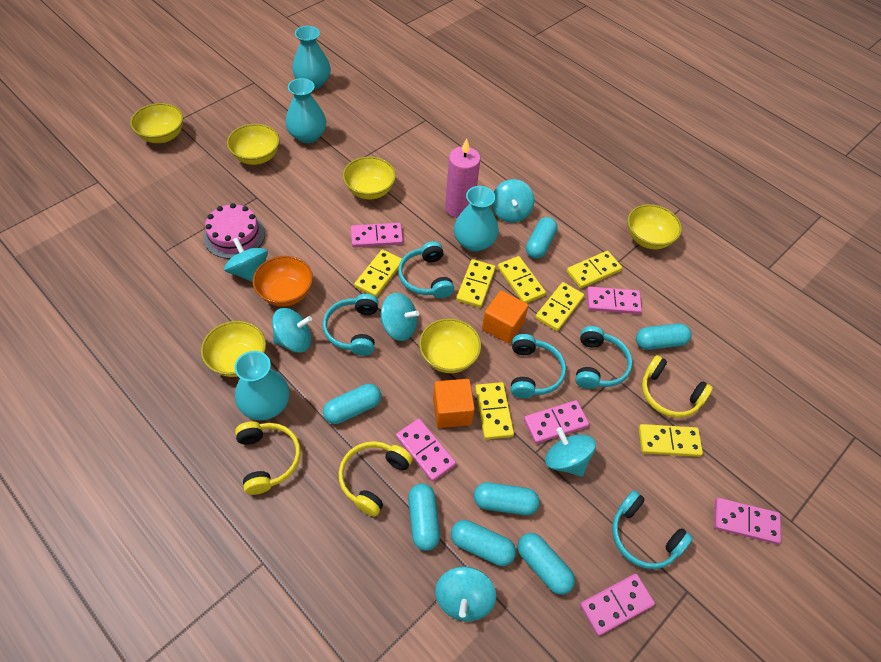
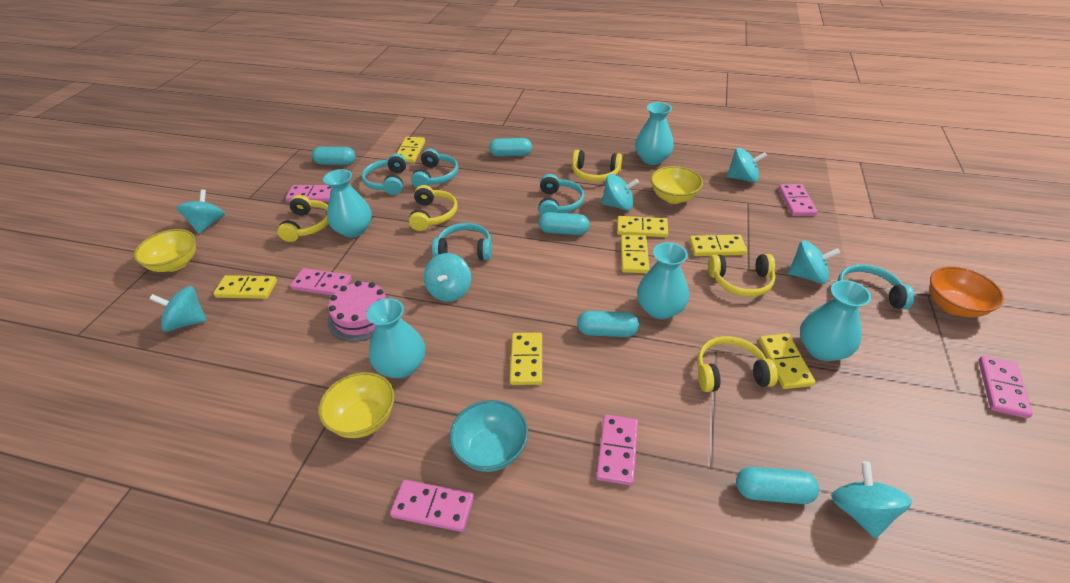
orange cube: [433,379,475,428] [482,290,529,343] = 2 -> none = 0
pink candle: [445,139,480,218] = 1 -> none = 0
turquoise bowl: none = 0 -> [449,400,528,472] = 1
turquoise capsule: [323,384,381,424] [408,483,440,551] [451,520,516,566] [474,482,540,515] [518,533,575,595] [526,217,558,259] [636,323,691,350] = 7 -> [312,147,356,165] [489,138,532,157] [539,212,590,235] [577,311,639,337] [736,467,819,504] = 5
turquoise spinning top: [224,237,268,282] [272,308,312,353] [380,293,420,341] [435,567,496,622] [492,179,534,223] [545,427,596,477] = 6 -> [150,286,207,331] [177,189,225,234] [424,253,471,302] [601,174,639,211] [727,148,767,183] [788,241,840,284] [832,462,912,539] = 7
turquoise vase: [234,351,289,420] [285,78,326,143] [292,26,331,89] [454,186,498,252] = 4 -> [323,169,372,238] [366,298,425,378] [635,102,674,165] [637,242,689,319] [800,280,871,361] = 5
yellow bowl: [130,103,183,143] [201,321,266,377] [227,124,280,165] [343,157,396,199] [419,318,481,373] [627,204,682,249] = 6 -> [134,229,196,272] [318,372,395,438] [651,166,703,204] = 3
yellow headphones: [235,421,301,495] [339,441,413,517] [642,355,713,418] = 3 -> [277,195,329,242] [409,185,458,231] [572,150,622,182] [697,336,778,392] [708,254,776,297] = 5

